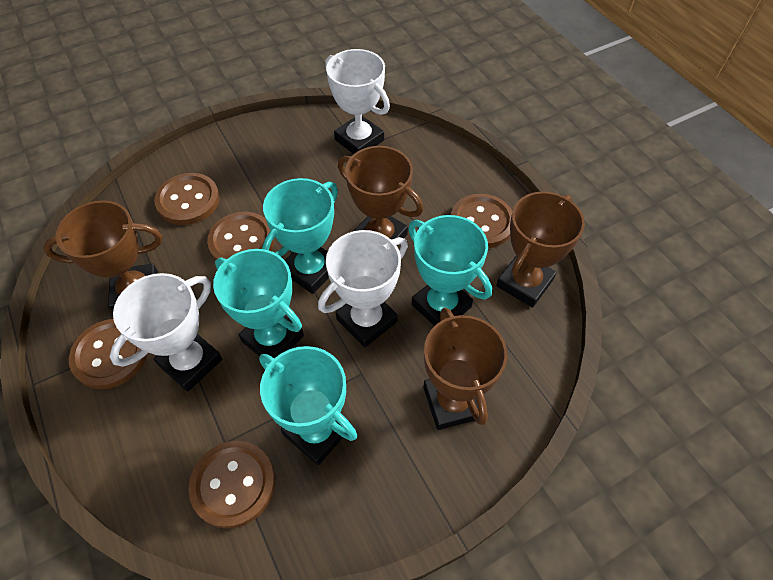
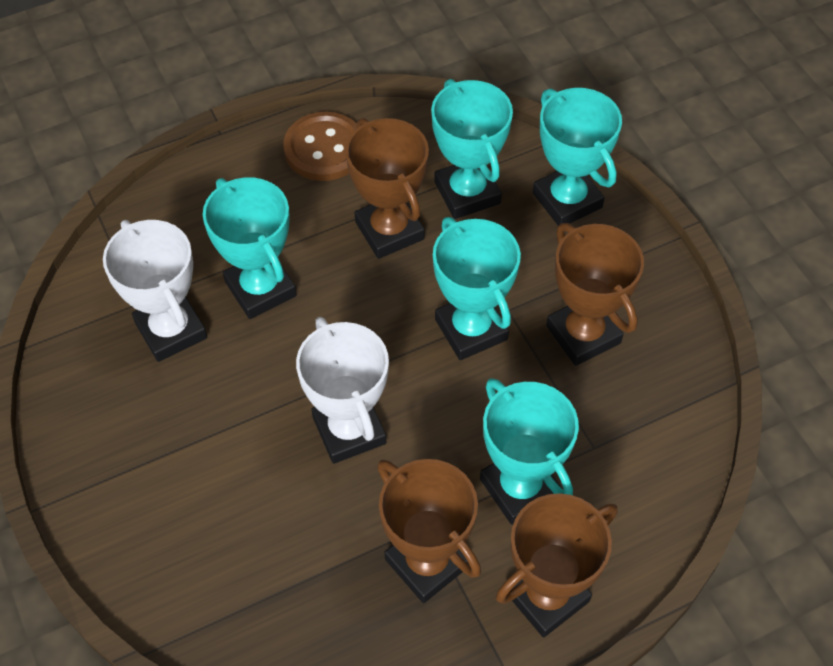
brown button: [69,319,148,389] [154,173,220,225] [189,441,275,529] [207,212,275,260] [451,194,513,248] = 5 -> [284,112,357,181] = 1
turquoise trophy: [213,249,304,358] [259,346,357,465] [262,178,338,294] [408,215,492,326] = 4 -> [203,177,297,319] [431,79,513,219] [433,217,521,360] [480,378,579,525] [532,88,622,226] = 5
white trophy: [110,273,222,392] [318,230,408,347] [325,49,390,154] = 3 -> [103,220,207,362] [296,317,389,464] = 2

